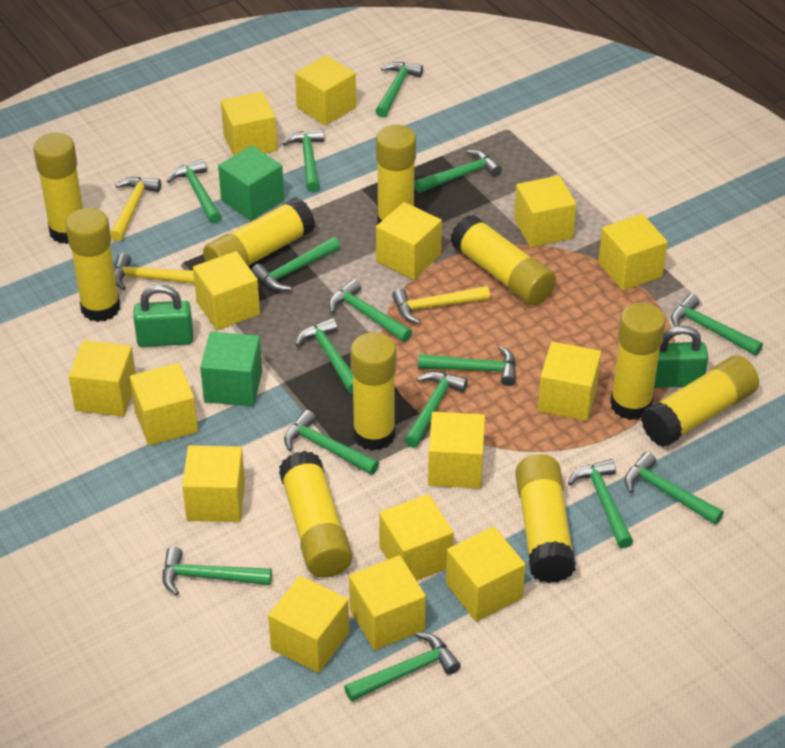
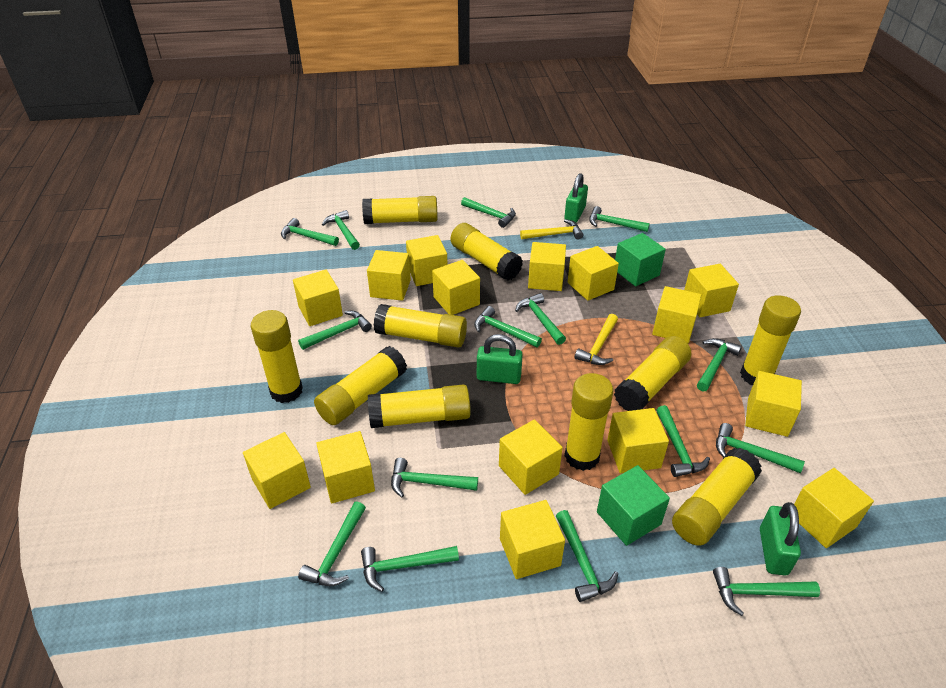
green padlock: [133,285,193,347] [654,326,709,388] = 2 -> [477,334,523,384] [564,173,588,223] [760,502,801,576] = 3
yellow hammer: [110,177,161,241] [114,253,195,290] [392,286,490,324] = 3 -> [520,219,583,239] [575,314,618,365] = 2

